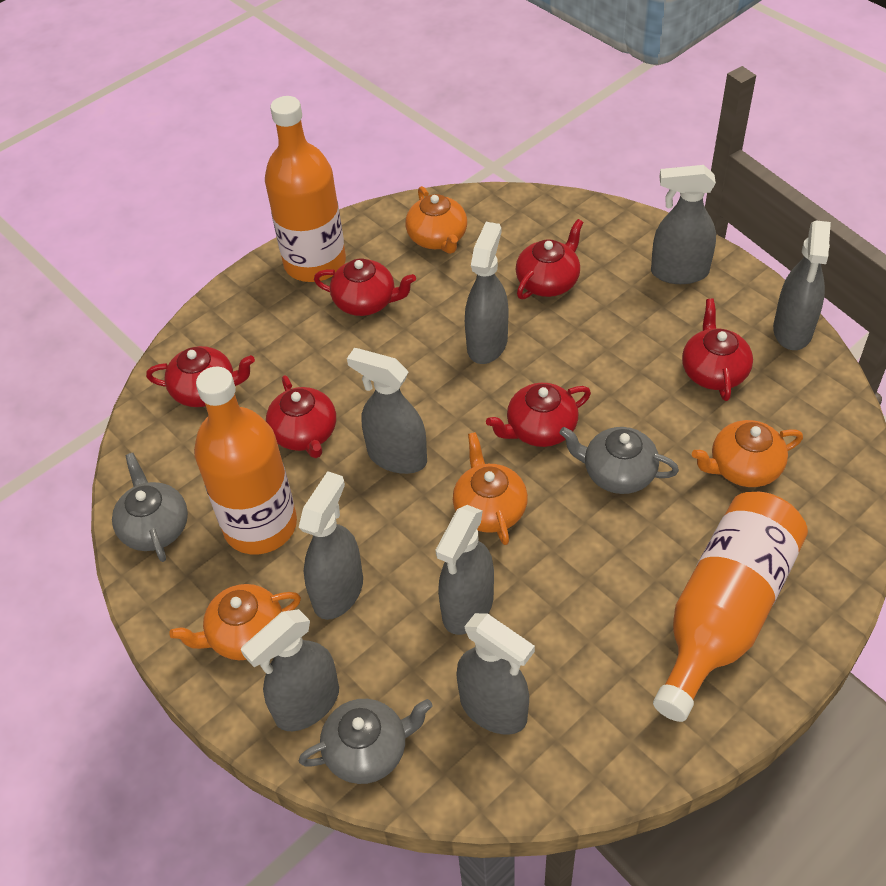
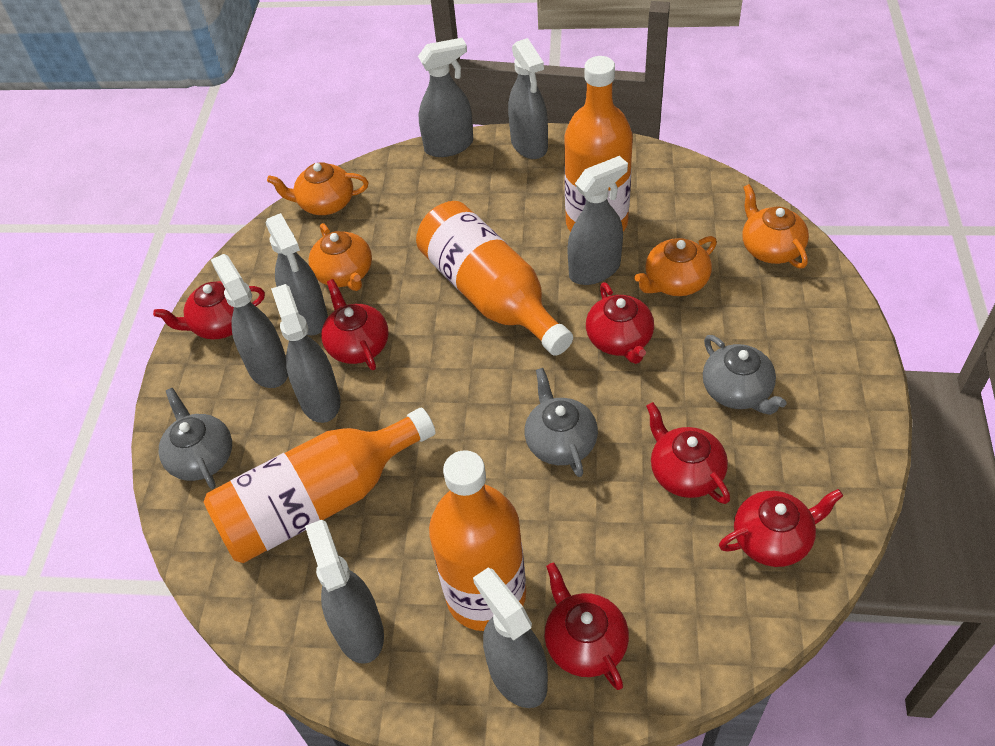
orange bottle: [194,367,297,554] [265,96,346,282] [653,492,808,722] = 3 -> [204,408,436,563] [416,201,573,356] [429,450,526,631] [564,56,633,232] = 4

